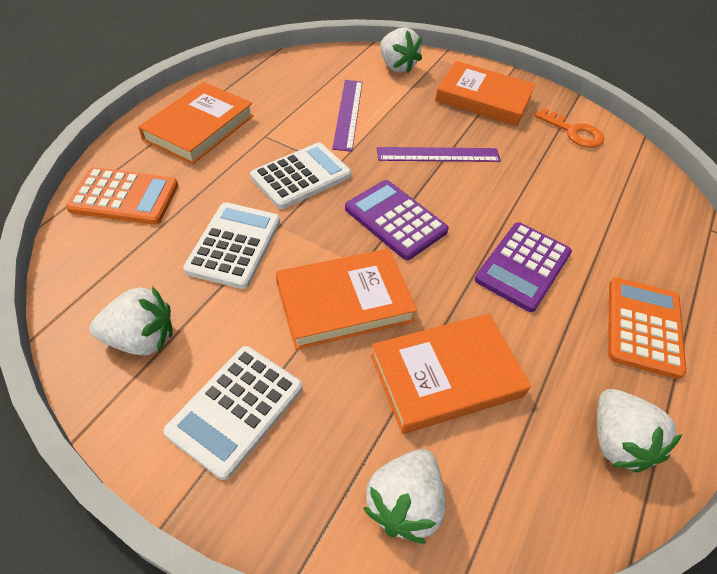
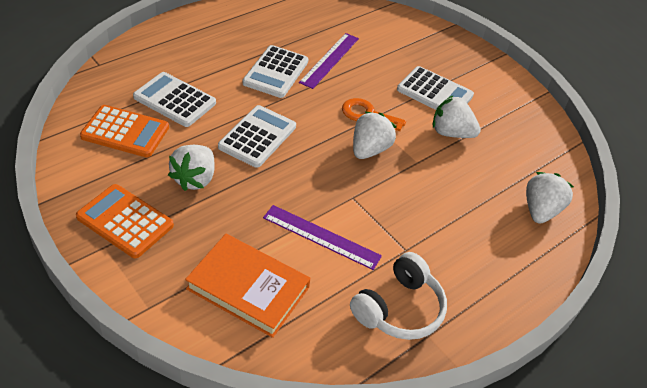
orange book: [138,82,254,165] [276,249,417,350] [371,314,531,434] [435,61,535,126] = 4 -> [185,234,310,338] = 1
purple calculator: [345,180,449,260] [475,222,572,312] = 2 -> none = 0
white calculator: [163,346,302,480] [183,202,280,289] [250,143,351,209] = 3 -> [133,72,216,127] [218,105,296,168] [243,45,308,98] [397,66,474,110] = 4
white headphones: none = 0 -> [350,252,447,340] = 1

